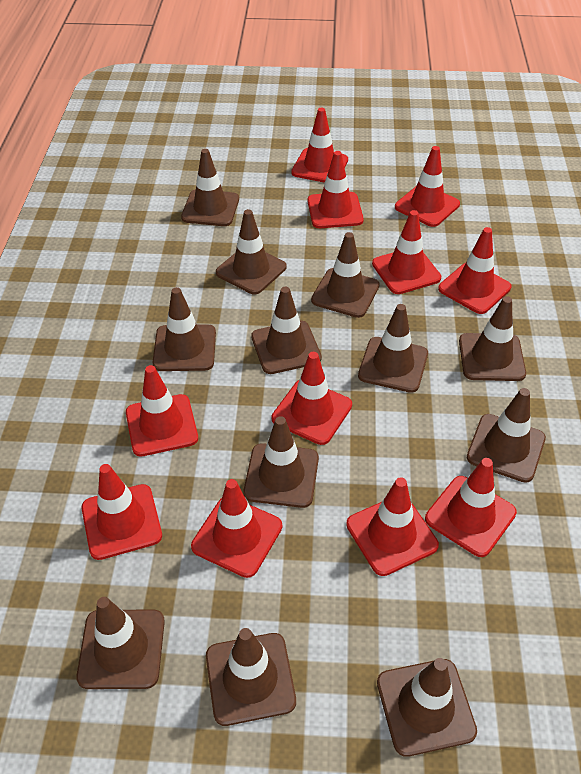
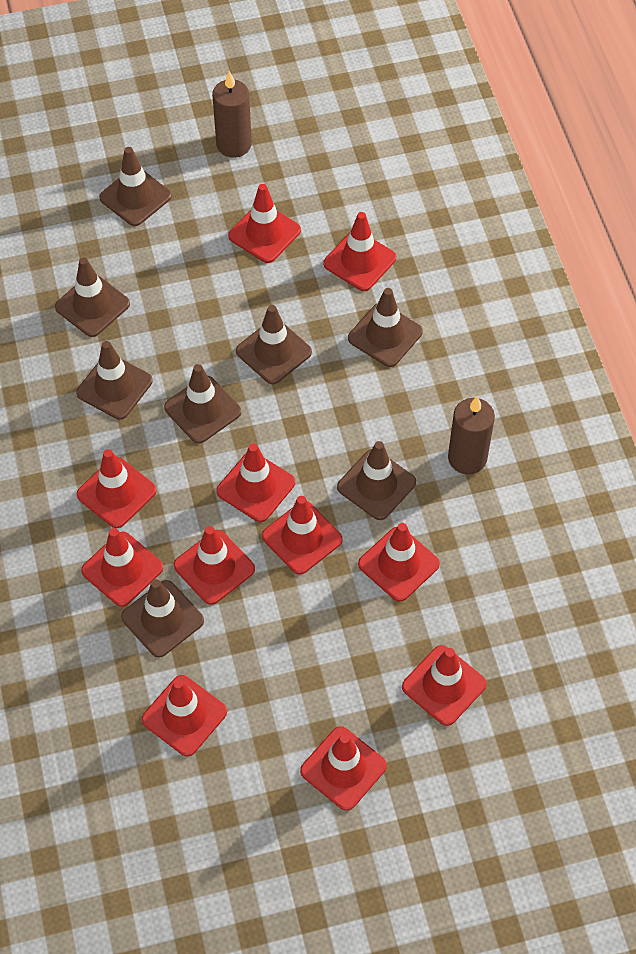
brown candle: none = 0 -> [212,71,252,158] [448,396,495,475] = 2
brown traffic cone: [76,597,165,689] [152,287,216,371] [181,149,239,226] [206,628,296,726] [216,209,287,295] [244,416,319,508] [251,287,322,374] [311,232,380,318] [358,304,428,393] [377,658,477,757] [459,296,526,381] [467,388,546,483] = 12 -> [55,257,130,337] [76,341,153,420] [99,147,172,226] [121,579,204,658] [164,364,241,444] [236,305,312,384] [337,441,416,520] [348,288,423,367] = 8

